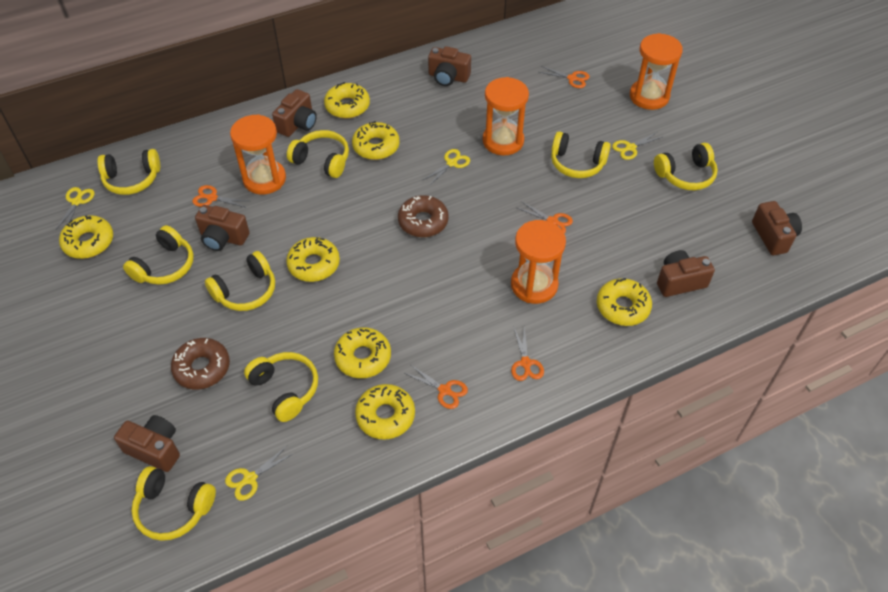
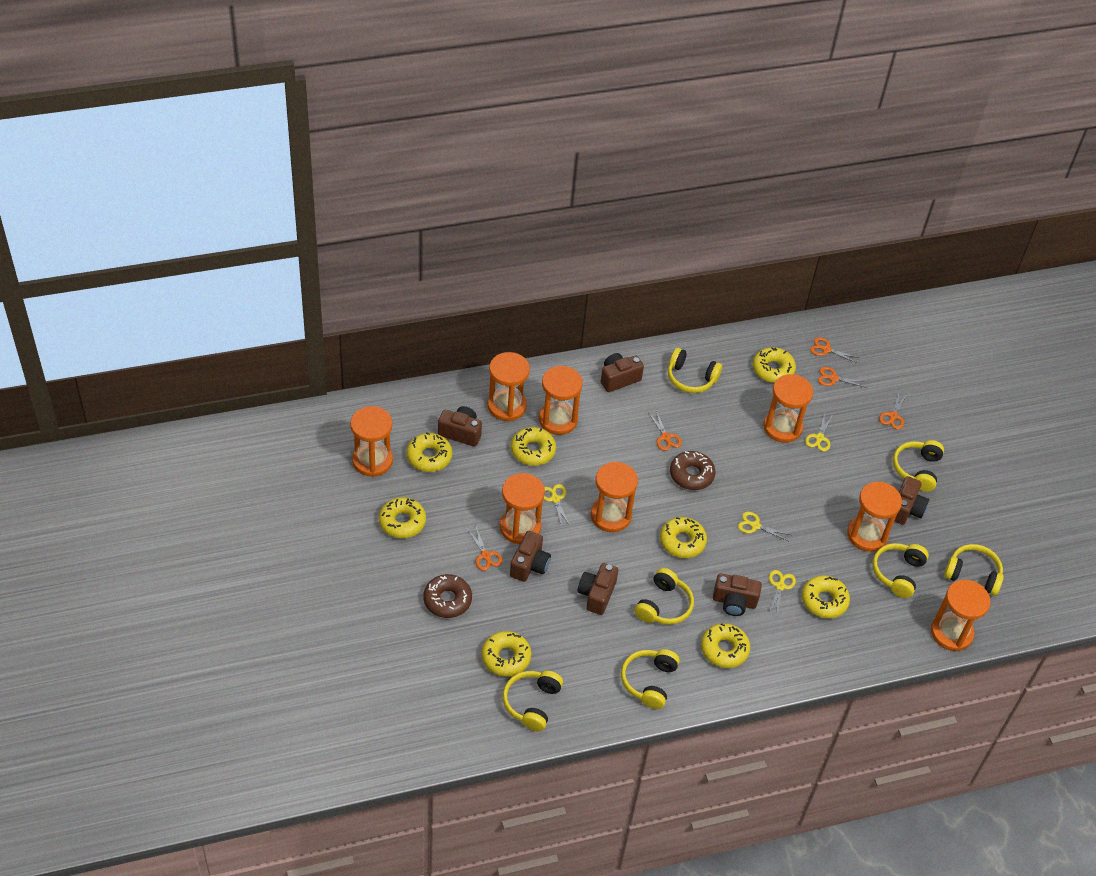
orange hourglass: [230,114,286,194] [483,77,529,155] [511,220,566,304] [630,33,683,110] = 4 -> [350,406,393,477] [487,352,530,421] [500,473,545,544] [539,366,583,435] [591,462,638,532] [763,374,813,443] [847,482,902,552] [931,580,991,651] = 8
yellow donut: [59,215,113,259] [286,237,340,282] [324,82,370,119] [334,327,391,378] [352,121,399,160] [355,384,415,440] [597,278,652,326] = 7 -> [379,497,426,538] [406,432,452,472] [481,631,531,677] [511,427,556,466] [660,517,707,558] [701,623,750,668] [753,347,796,383] [802,575,850,618] = 8
yellow headphones: [97,149,160,195] [123,225,194,285] [131,466,216,541] [205,251,275,311] [244,352,318,422] [287,130,349,178] [551,131,611,178] [654,143,718,190] = 8 -> [503,671,563,731] [621,649,680,709] [634,568,694,625] [668,348,722,393] [872,543,929,598] [893,440,944,492] [944,544,1004,596] = 7

